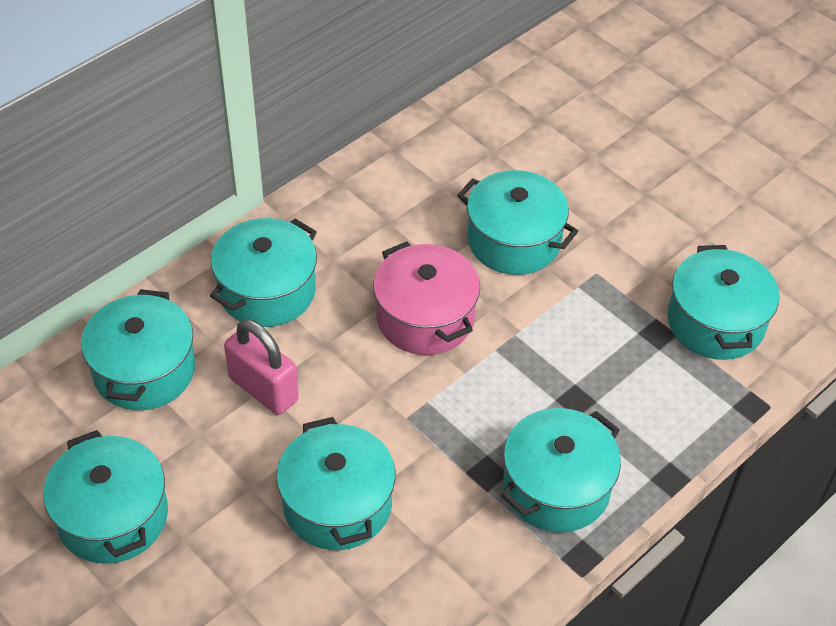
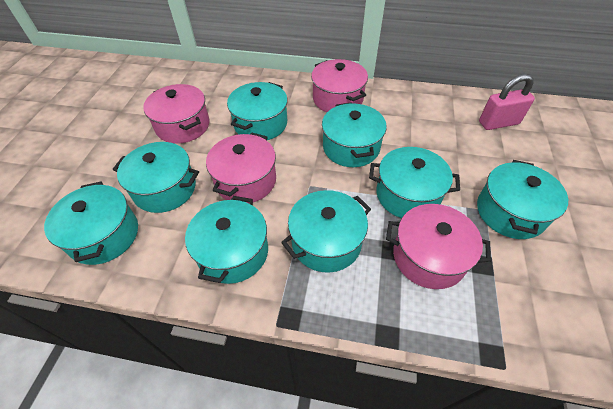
pink pot: [373,241,480,355] = 1 -> [143,84,209,144] [206,133,276,203] [311,59,368,112] [386,204,491,289] = 4
turquoise pot: [43,430,168,564] [81,289,195,410] [210,218,317,327] [276,417,395,550] [457,170,578,275] [501,408,621,533] [667,245,779,360] = 7 -> [44,181,138,265] [113,142,199,213] [185,196,268,284] [227,82,288,140] [281,190,371,273] [322,102,387,167] [369,147,460,218] [477,160,568,239] = 8

